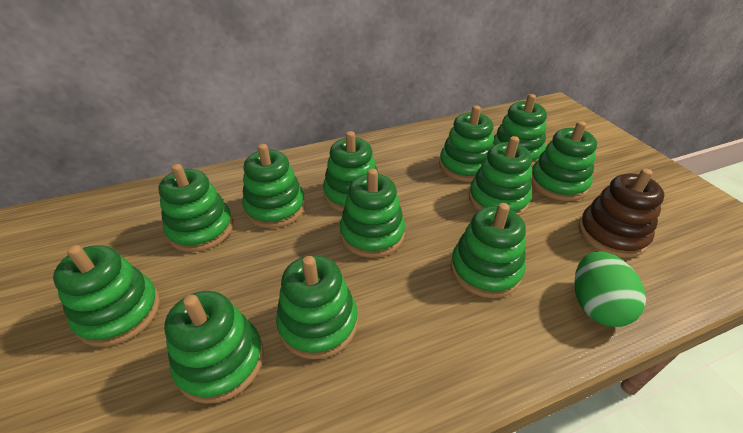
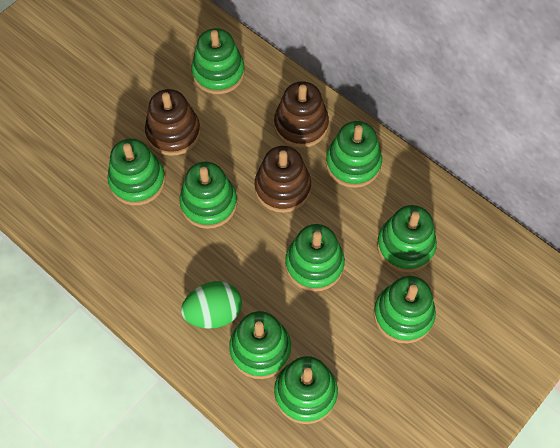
brown stacking toy: [578,169,664,258] = 1 -> [145,89,201,156] [255,146,311,213] [274,81,329,148] = 3
green stacking toy: [53,245,160,347] [158,164,233,252] [164,291,264,404] [242,144,305,228] [276,255,358,359] [323,131,379,212] [340,169,405,258] [439,105,494,182] [451,203,526,298] [469,136,532,216] [493,94,547,167] [531,121,597,201] = 12 -> [108,139,165,206] [179,161,237,229] [191,28,245,94] [229,311,291,379] [274,356,338,424] [285,224,345,292] [326,121,382,188] [374,276,436,344] [377,205,437,272] = 9

